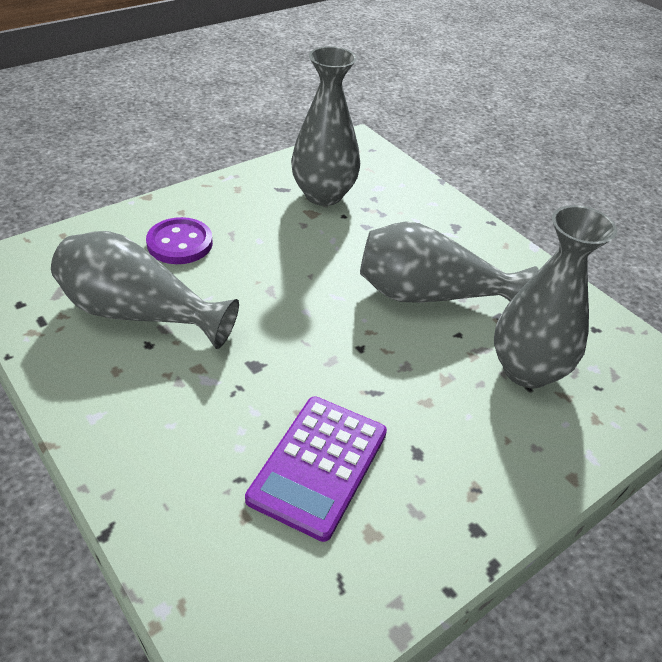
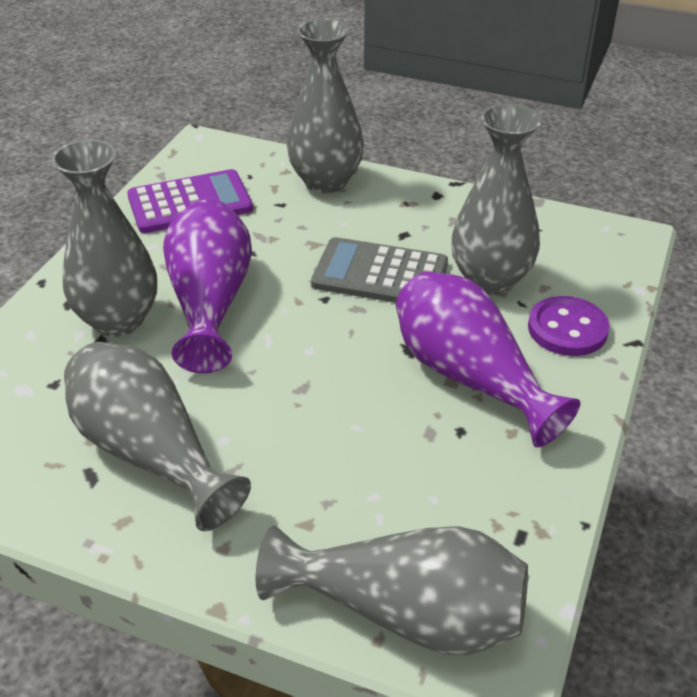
grey calculator: none = 0 -> [311,237,448,303] = 1
grey vase: [51,231,239,349] [291,46,360,206] [360,221,539,303] [494,205,617,388] = 4 -> [51,139,157,337] [64,342,251,531] [256,525,528,656] [287,19,364,193] [451,104,541,295] = 5
purple vase: none = 0 -> [163,199,252,373] [396,271,581,448] = 2

